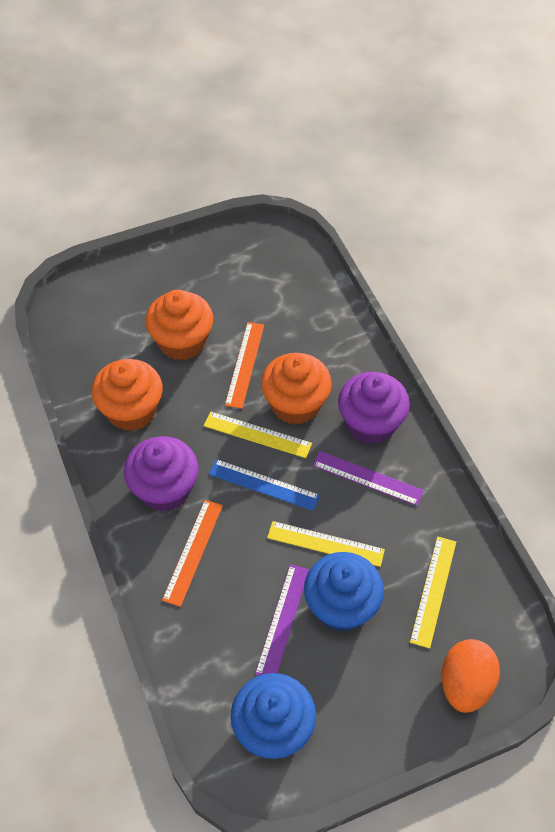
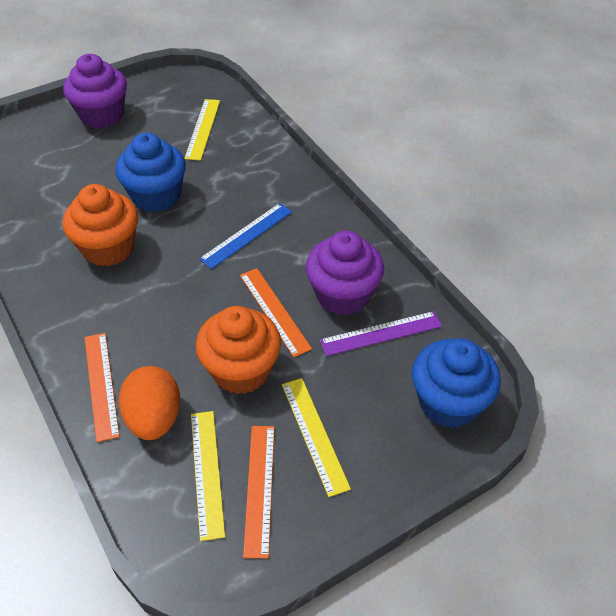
orange cupcake: [92,359,163,431] [145,290,213,361] [261,353,332,425] = 3 -> [63,184,138,267] [196,306,281,394] = 2
orange ruler: [162,500,223,607] [225,322,264,409] = 2 -> [85,333,120,442] [240,268,312,357] [243,426,275,558] = 3
purple ruler: [255,564,309,676] [312,451,424,506] = 2 -> [320,311,442,356] = 1

